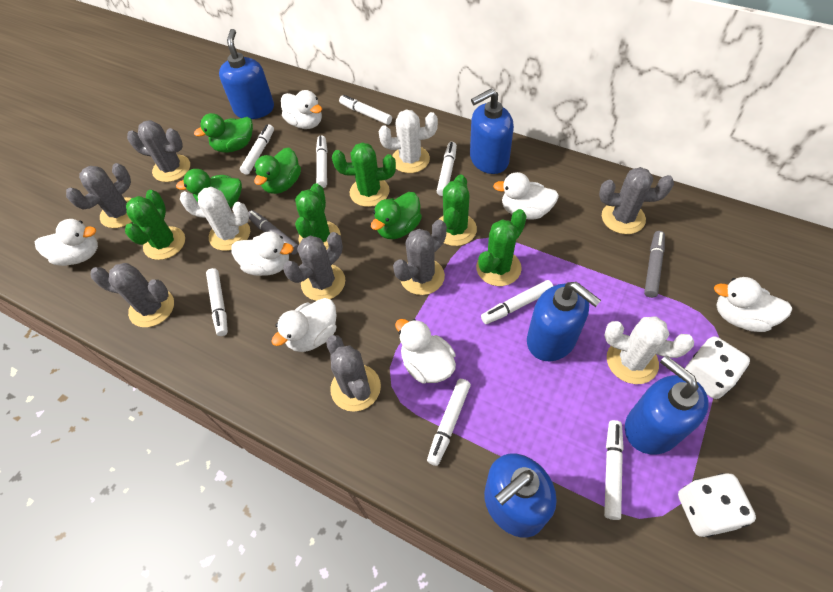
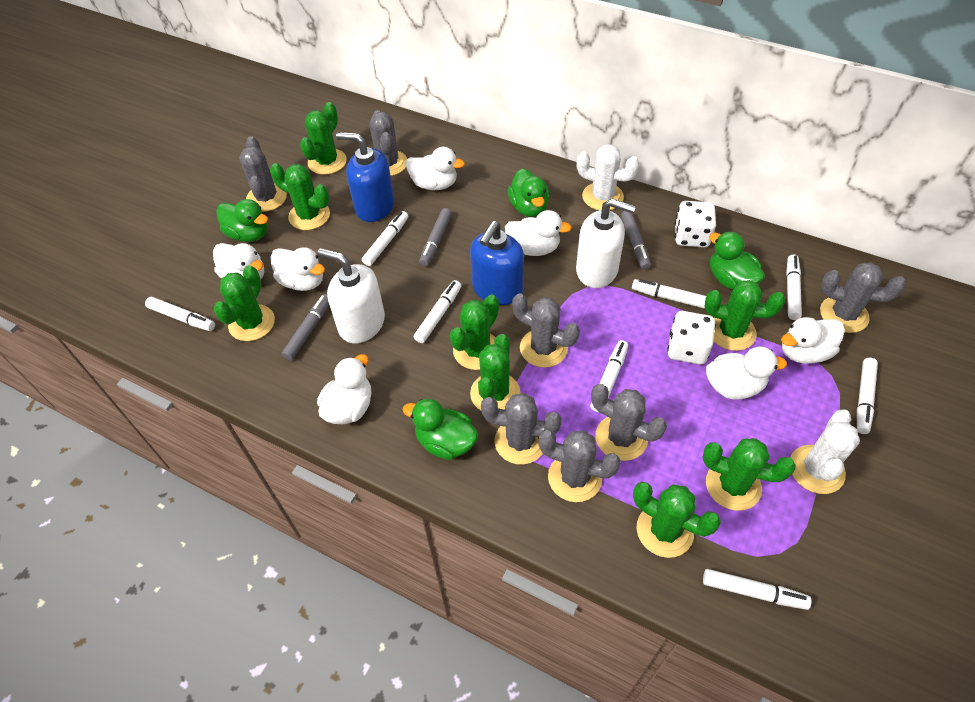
blue soap dispenser: [219,29,274,119] [470,89,514,174] [484,454,557,538] [527,282,601,361] [625,355,709,454] = 5 -> [336,132,395,222] [470,221,524,305] = 2
green cactus: [125,190,185,260] [295,183,341,250] [332,142,396,207] [438,174,477,246] [476,209,527,286] = 5 -> [214,265,275,341] [270,163,330,230] [300,102,347,175] [450,295,499,370] [470,334,520,410] [633,482,721,558] [702,438,796,511] [705,280,785,351] = 8
grey marker: [248,210,299,255] [644,231,665,298] = 2 -> [282,294,329,360] [419,208,452,266] [621,211,651,270] = 3
white cactus: [180,187,250,251] [379,110,438,173] [604,316,694,384] = 3 -> [577,144,640,210] [790,410,860,494] = 2
white soap dispenser: none = 0 -> [318,248,385,343] [576,198,636,288] = 2

